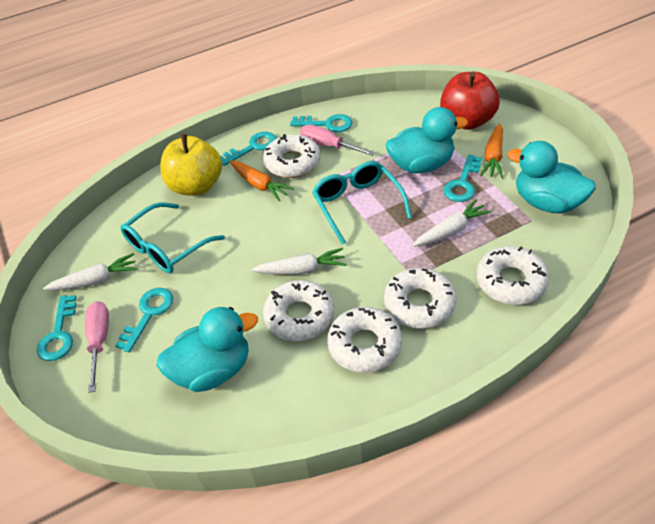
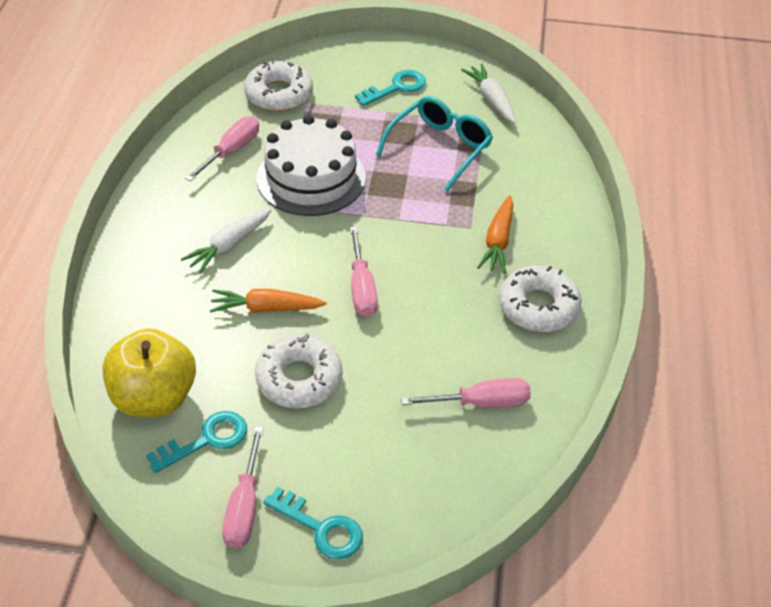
pink screwdriver: [85,301,109,393] [300,125,375,156] = 2 -> [185,116,259,181] [222,426,264,549] [350,226,378,317] [401,378,531,408] = 4
red apple: [440,72,500,130] = 1 -> none = 0
turquoise duck: [157,307,258,392] [386,107,468,173] [507,141,596,213] = 3 -> none = 0
turquoise glasses: [120,202,225,273] [312,161,412,245] = 2 -> [376,96,493,192] = 1
turquoise key: [37,295,76,361] [115,288,173,352] [220,132,277,166] [290,114,352,132] [443,155,482,202] = 5 -> [146,411,247,473] [263,486,363,559] [355,70,426,106] = 3
white cake: none = 0 -> [257,115,366,216] = 1
white carrot: [43,253,138,290] [251,248,346,275] [413,199,492,247] = 3 -> [181,209,272,274] [461,64,516,124] = 2
white donut: [263,134,321,178] [263,280,334,341] [327,307,402,373] [384,268,456,328] [476,246,550,305] = 5 -> [244,59,313,112] [255,334,343,409] [499,266,582,332] = 3

